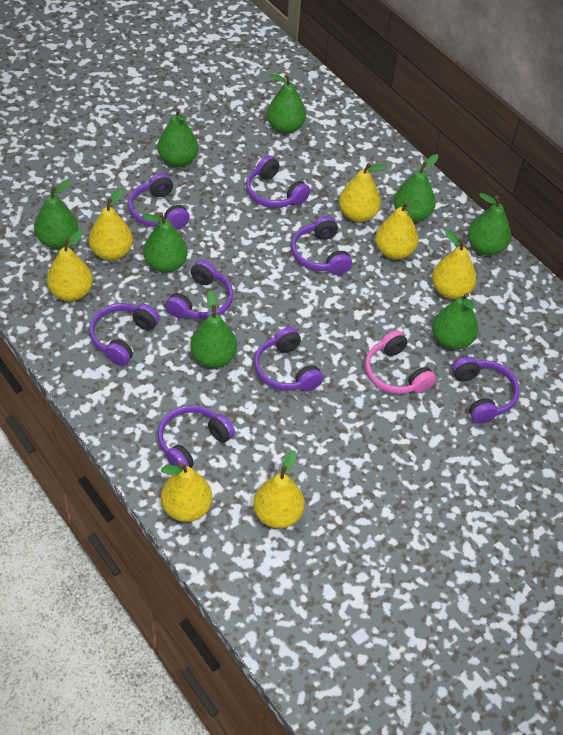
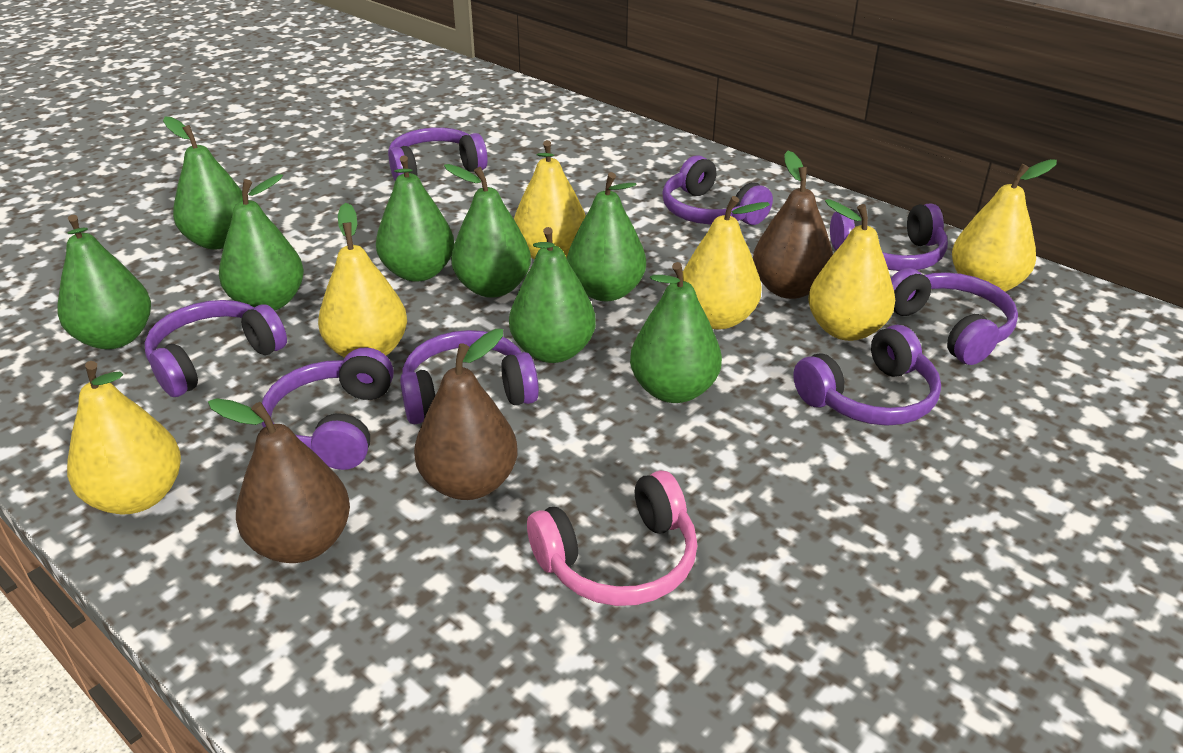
brown pear: none = 0 -> [208,398,350,563] [414,329,518,500] [753,151,833,299] = 3
yellow pear: [47,230,93,301] [89,188,133,261] [161,463,212,522] [253,450,305,529] [339,163,387,222] [375,202,421,260] [432,230,476,299] = 7 -> [67,361,181,515] [318,203,407,358] [514,140,586,260] [683,196,770,329] [808,199,895,341] [952,159,1057,292] = 6

